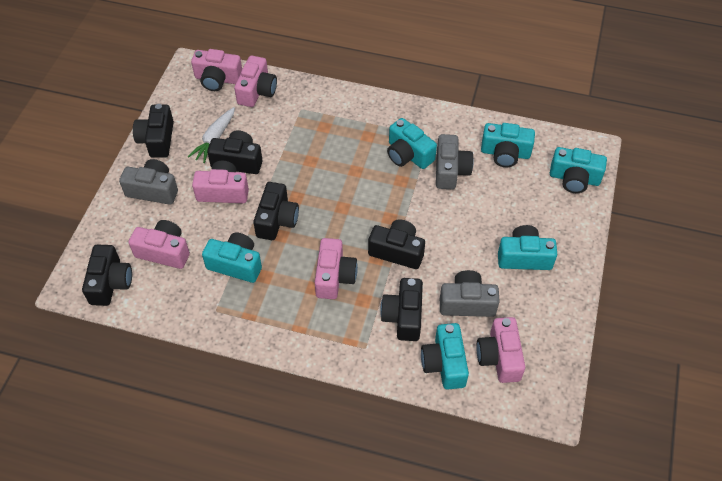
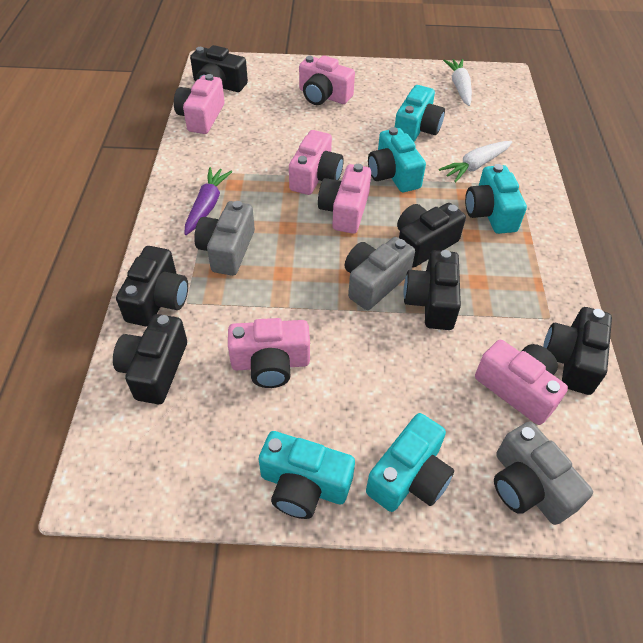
purple carrot: none = 0 -> [185,167,232,235] = 1
turquoise camera: [202,233,262,283] [387,118,437,169] [421,323,469,390] [481,123,535,167] [498,225,557,270] [550,147,607,193] = 6 -> [259,431,355,519] [366,413,454,512] [368,127,426,192] [395,85,445,142] [465,164,527,234] = 5
white carrot: [188,107,235,163] = 1 -> [439,141,512,183] [443,59,472,106] = 2

